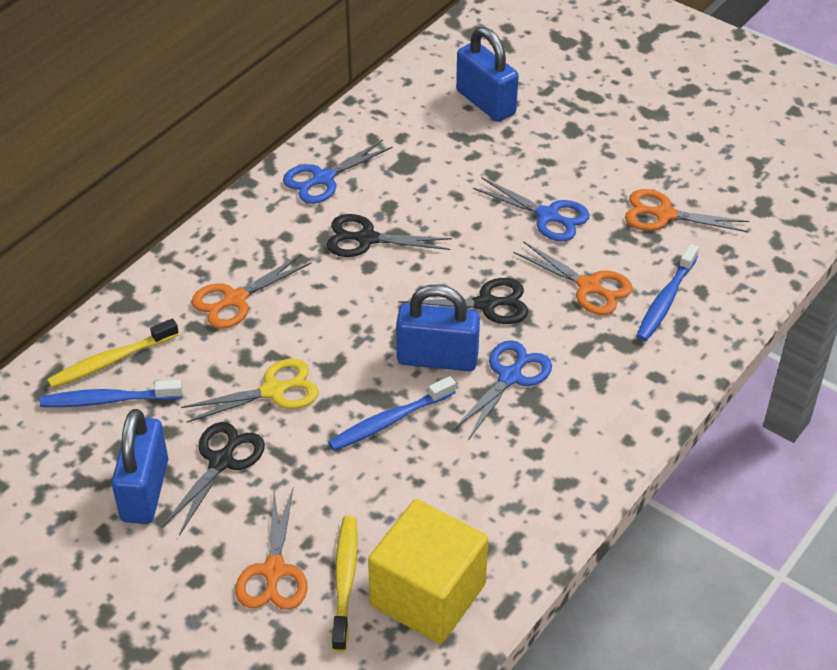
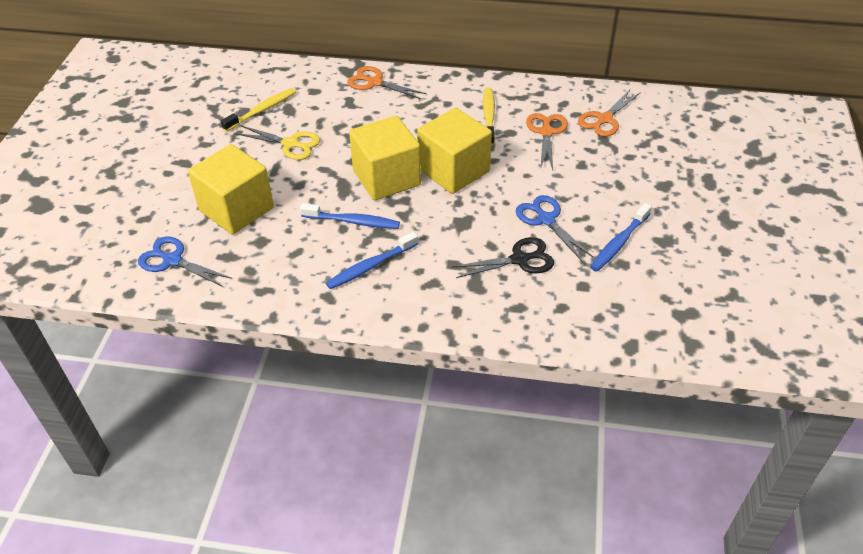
black scissors: [162,422,265,536] [327,214,452,257] [398,278,528,324] = 3 -> [452,237,554,278] = 1
blue padlock: [112,409,168,524] [396,284,480,371] [456,27,519,122] = 3 -> none = 0
blue scissors: [283,140,393,204] [453,340,552,440] [473,178,590,241] = 3 -> [138,236,232,287] [516,195,593,261] = 2
orange scissors: [191,255,311,329] [235,489,308,610] [513,241,633,315] [625,189,749,232] = 4 -> [347,66,427,99] [526,113,568,170] [578,89,641,137] = 3
yellow cube: [368,499,488,644] = 1 -> [188,144,274,235] [349,116,421,200] [417,108,492,194] = 3

